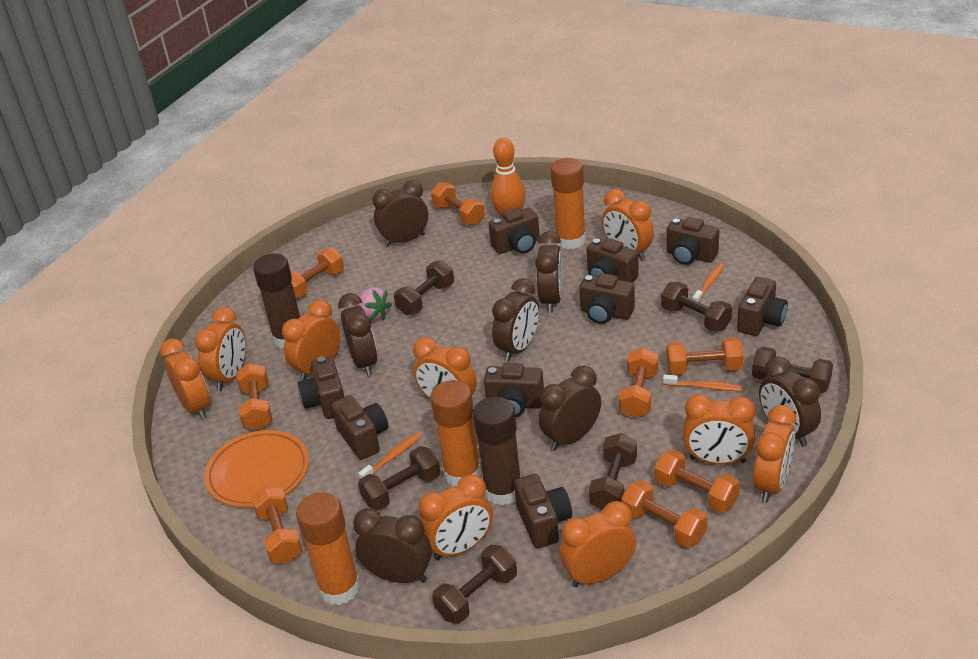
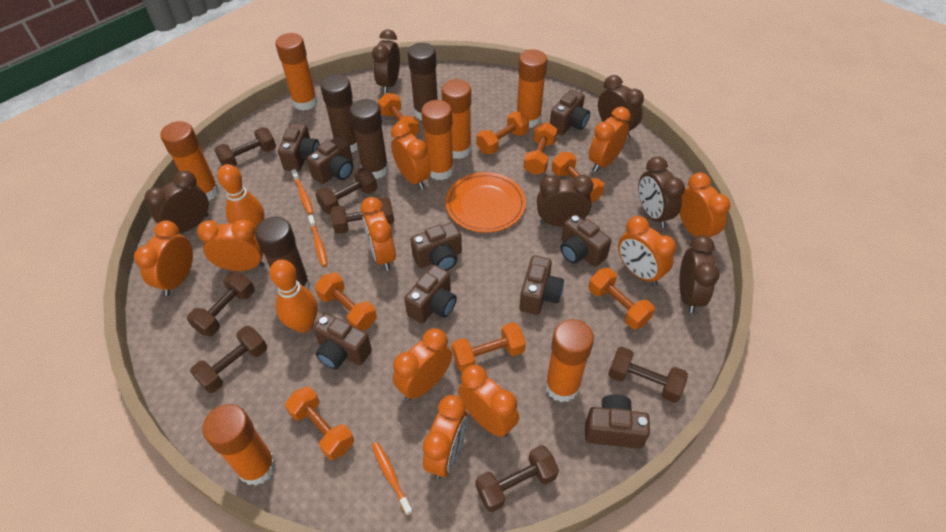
brown clock: [338,293,378,376] [353,508,432,583] [372,180,428,247] [492,278,539,362] [535,231,563,313] [539,366,601,451] [759,356,821,446] = 7 -> [144,171,209,233] [372,29,400,93] [537,175,593,226] [598,75,644,139] [638,157,685,228] [679,235,720,313] = 6
brown dumbbell: [358,446,441,510] [394,260,454,315] [432,545,517,624] [589,433,637,511] [661,282,732,332] [752,347,833,393] = 6 -> [187,272,255,336] [190,326,267,393] [214,127,276,166] [315,168,377,214] [330,197,394,234] [476,445,559,512] [608,347,688,403] = 7
brown glue stick: [253,253,300,348] [473,397,521,505] = 2 -> [255,216,310,290] [321,74,358,153] [349,99,388,179] [408,43,438,120] = 4
orange bowling pin: [490,138,526,217] = 1 -> [217,164,265,230] [270,259,317,333] = 2
orange clock: [160,339,210,420] [194,307,246,391] [282,300,340,381] [413,337,477,399] [419,474,493,560] [560,501,636,587] [602,189,654,261] [683,394,755,465] [753,405,796,503] = 9 -> [134,220,193,296] [197,219,265,271] [361,197,396,271] [391,123,431,189] [393,328,452,400] [423,395,468,479] [458,365,519,437] [589,107,631,172] [618,216,676,286] [679,172,730,237] = 10
orange glue stick: [296,492,360,605] [430,380,481,486] [551,158,586,249] = 3 -> [160,121,219,201] [203,404,276,486] [275,33,318,111] [421,100,454,180] [441,79,471,159] [516,49,547,128] [545,319,594,402] = 7
pink strawberry: [356,287,392,321] = 1 -> none = 0

